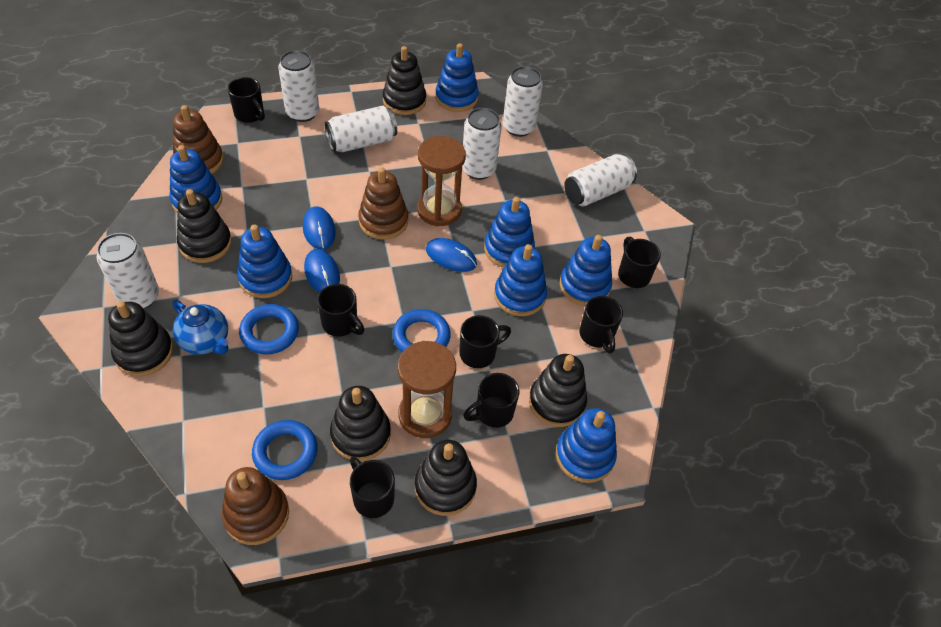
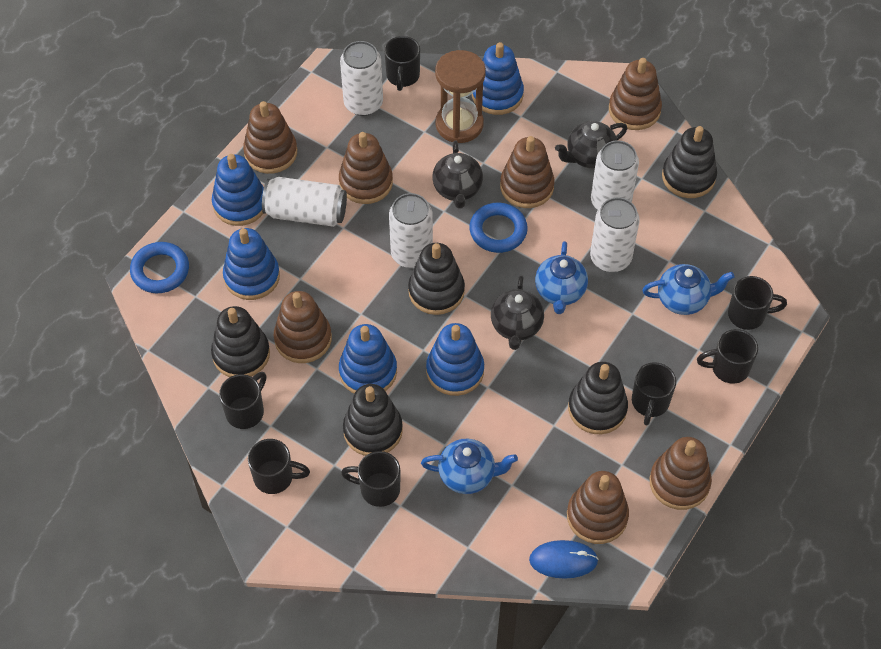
black stacking toy: [108,301,173,376] [177,189,232,263] [330,386,391,461] [383,46,426,115] [415,440,477,516] [529,354,587,427] = 6 -> [211,306,270,377] [343,384,403,456] [408,243,465,315] [568,362,628,434] [662,126,717,198] = 5
black teapot: none = 0 -> [432,140,483,209] [491,275,544,350] [555,121,627,169] = 3
blue mouse: [303,206,336,250] [304,249,340,292] [426,238,477,272] = 3 -> [529,540,598,579] = 1
blue ring: [239,304,299,354] [252,420,318,480] [393,309,451,352] = 3 -> [130,242,189,293] [469,203,528,253] = 2
blue stacking toy: [170,145,223,212] [237,224,292,298] [435,43,479,112] [484,197,535,267] [494,244,547,316] [556,408,617,483] [560,235,612,306] = 7 -> [212,154,264,226] [223,228,280,300] [339,324,397,394] [426,323,484,396] [472,42,524,115] = 5
blue teapot: [172,300,229,355] = 1 -> [421,438,518,494] [535,241,588,314] [642,264,735,315] = 3
brown hourglass: [398,341,456,438] [417,136,466,226] = 2 -> [435,50,486,143] = 1
brown stacking toy: [173,105,223,174] [222,467,289,545] [358,167,408,240] = 3 -> [243,101,297,174] [274,291,332,363] [339,132,393,204] [500,136,555,208] [567,471,629,544] [609,58,662,130] [650,437,712,510] = 7
white can: [96,233,159,309] [278,50,319,122] [325,106,397,152] [462,108,502,180] [503,66,543,137] [564,154,637,207] = 6 -> [262,177,347,227] [340,41,383,116] [389,193,433,268] [590,197,640,272] [591,140,639,210] = 5

